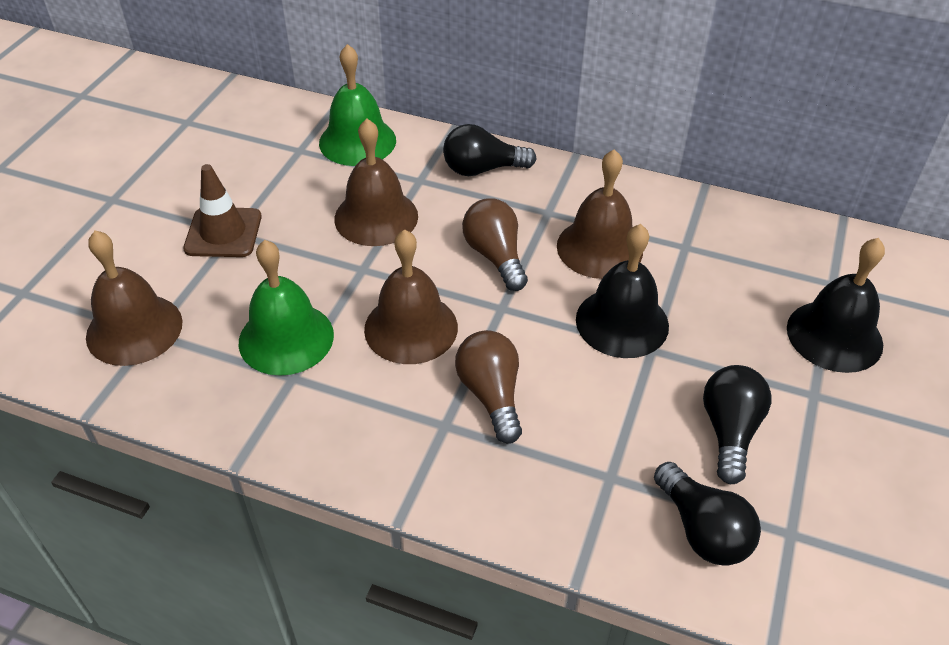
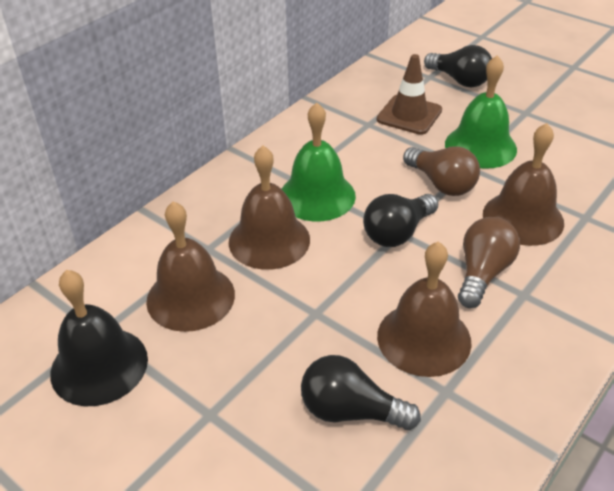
black bell: [576,224,669,358] [787,238,885,373] = 2 -> [50,270,148,406] = 1

